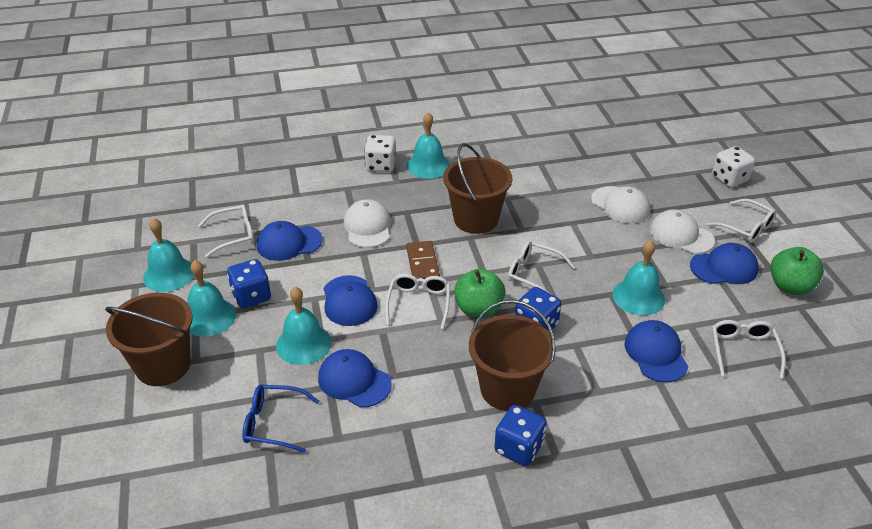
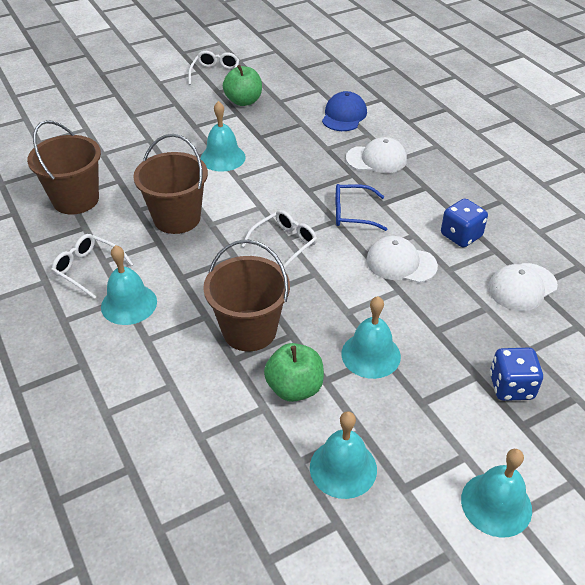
blue cap: [257,221,323,261] [318,349,392,407] [323,275,378,326] [625,320,688,382] [690,243,759,284] = 5 -> [322,91,367,131] = 1
blue dice: [227,259,271,308] [494,405,547,466] [515,287,561,330] = 3 -> [441,199,488,247] [490,348,543,401] = 2
brown domino: [406,241,440,279] = 1 -> none = 0
white dice: [364,135,396,172] [712,146,755,187] = 2 -> none = 0
white glasses: [198,204,254,257] [385,274,450,330] [508,241,575,294] [706,199,777,243] [712,320,786,379] = 5 -> [51,234,133,299] [188,51,239,85] [242,210,317,269] = 3

